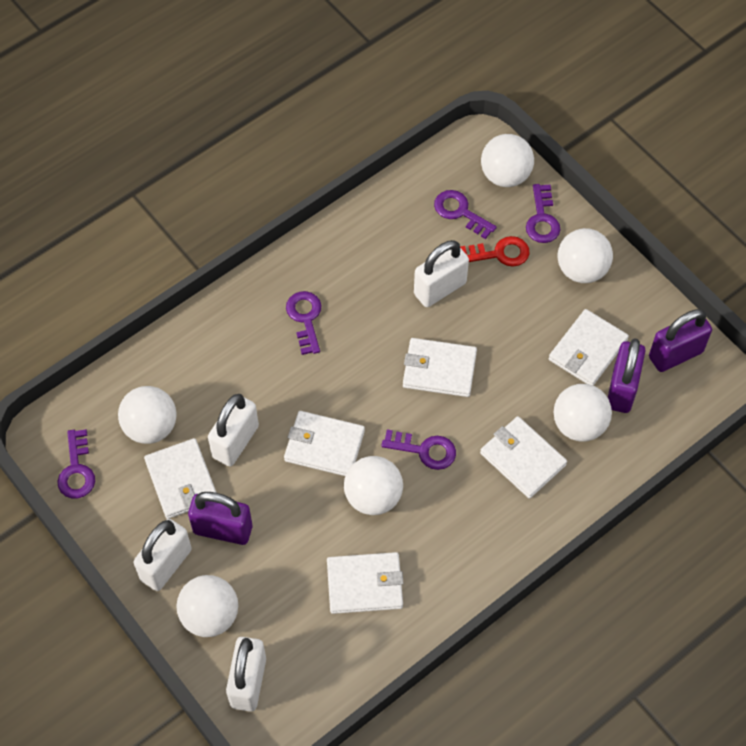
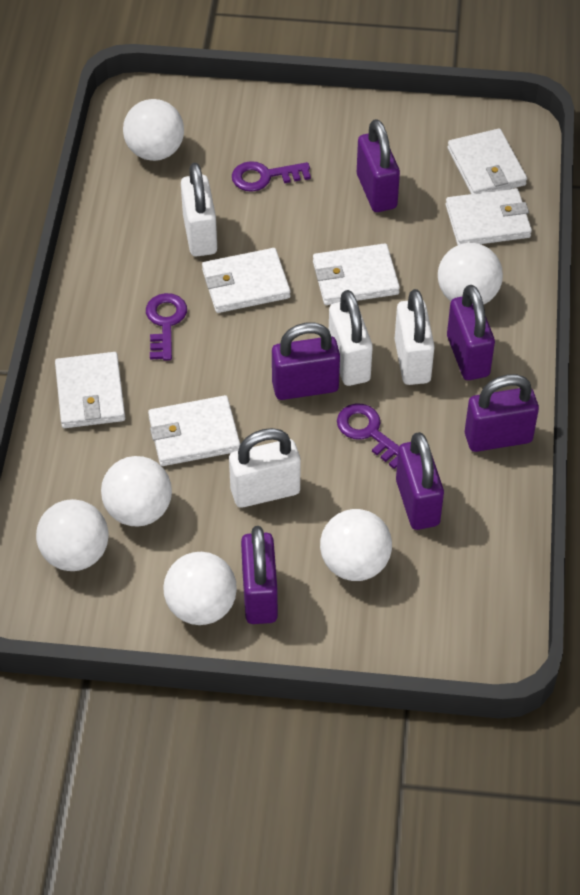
purple key: [57,429,95,498] [286,291,322,355] [381,429,456,470] [434,190,497,239] [526,184,561,243] = 5 -> [146,293,187,361] [232,161,311,192] [337,403,399,469] = 3
purple padlock: [188,492,252,545] [608,338,645,413] [649,309,712,372] = 3 -> [241,526,278,624] [272,322,340,400] [357,119,400,212] [396,432,444,530] [447,285,495,380] [465,374,539,452] = 6
red key: [460,236,530,266] = 1 -> none = 0

